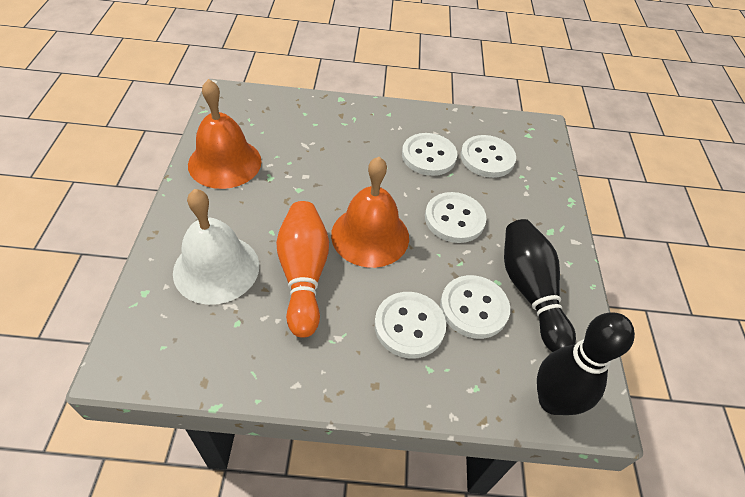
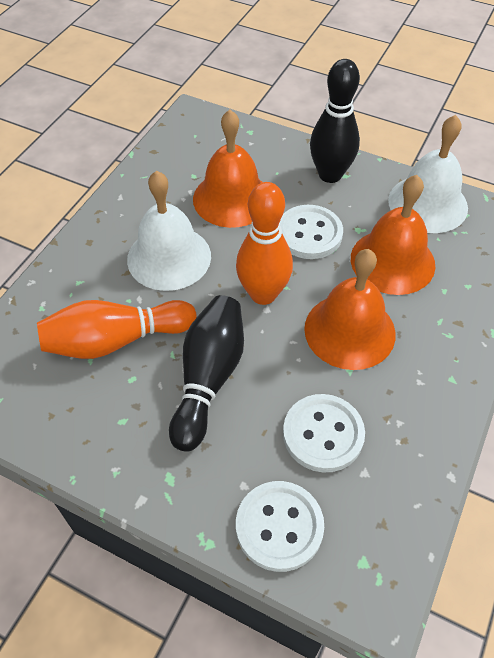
orange bell: [188,79,262,189] [331,157,409,268] = 2 -> [193,110,262,228] [304,249,396,370] [351,175,435,295] = 3
orange bowling pin: [276,201,329,338] = 1 -> [37,300,197,359] [236,182,293,305] = 2
white bell: [173,189,259,305] = 1 -> [127,171,211,291] [388,115,468,233] = 2
white button: [374,292,446,359] [402,133,457,176] [425,192,486,243] [440,275,510,339] [460,135,516,178] = 5 -> [236,481,324,572] [280,205,343,259] [283,394,365,472] = 3

